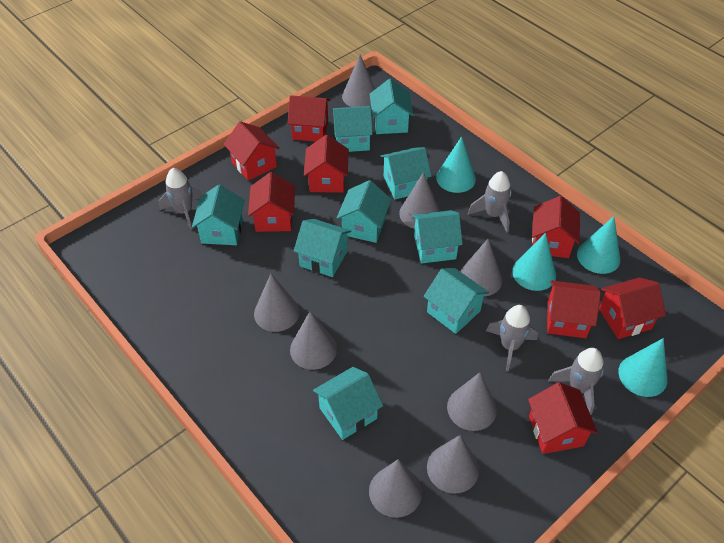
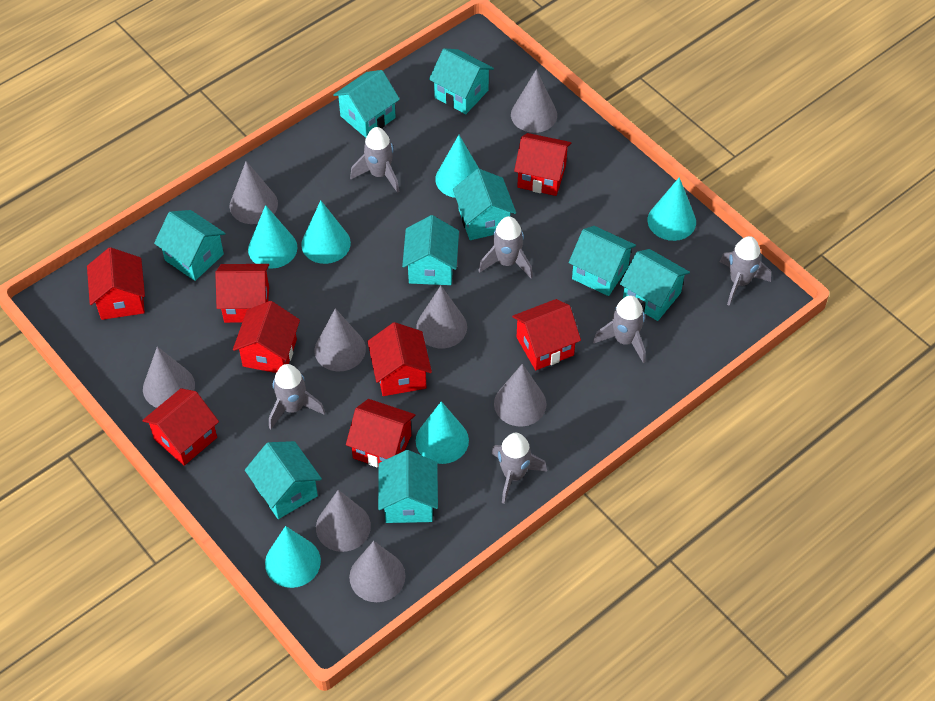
grey rocket: [158,168,202,230] [468,171,512,233] [486,305,538,371] [548,348,604,415] = 4 -> [269,364,325,429] [350,127,399,193] [478,216,533,279] [491,433,547,504] [593,295,646,363] [720,236,771,306] = 6
turquoise cone: [436,136,476,193] [512,233,556,291] [577,216,621,274] [618,338,668,397] = 4 -> [248,205,298,269] [265,526,321,588] [301,201,351,264] [416,401,469,464] [435,135,479,198] [648,177,696,241] = 6

